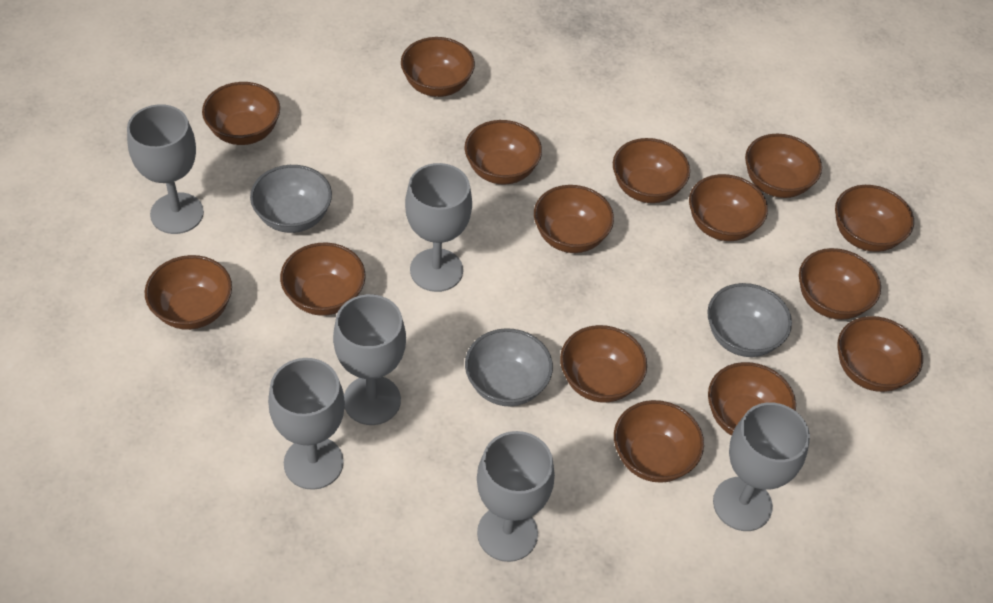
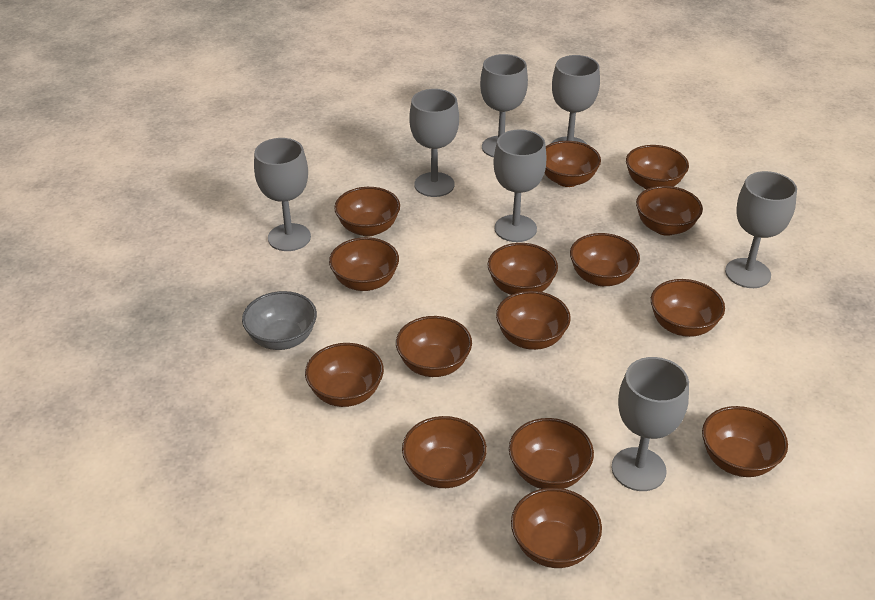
grey bowl: [250,165,332,233] [465,328,553,406] [707,283,792,357] = 3 -> [242,291,317,350] = 1
grey goblet: [127,104,204,234] [268,358,345,490] [333,294,406,425] [405,163,472,292] [477,431,555,562] [713,402,810,531] = 6 -> [254,138,311,251] [409,89,459,197] [480,54,528,158] [493,129,547,242] [551,55,600,145] [612,357,689,491] [725,171,797,288] = 7

